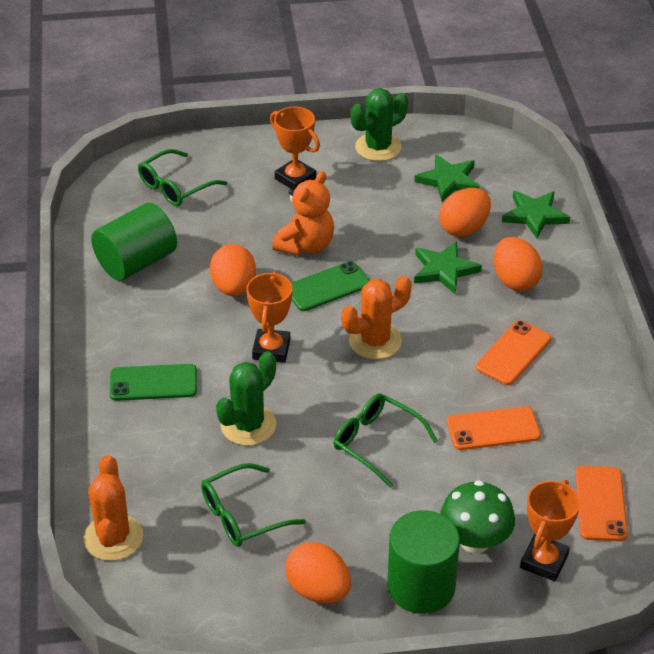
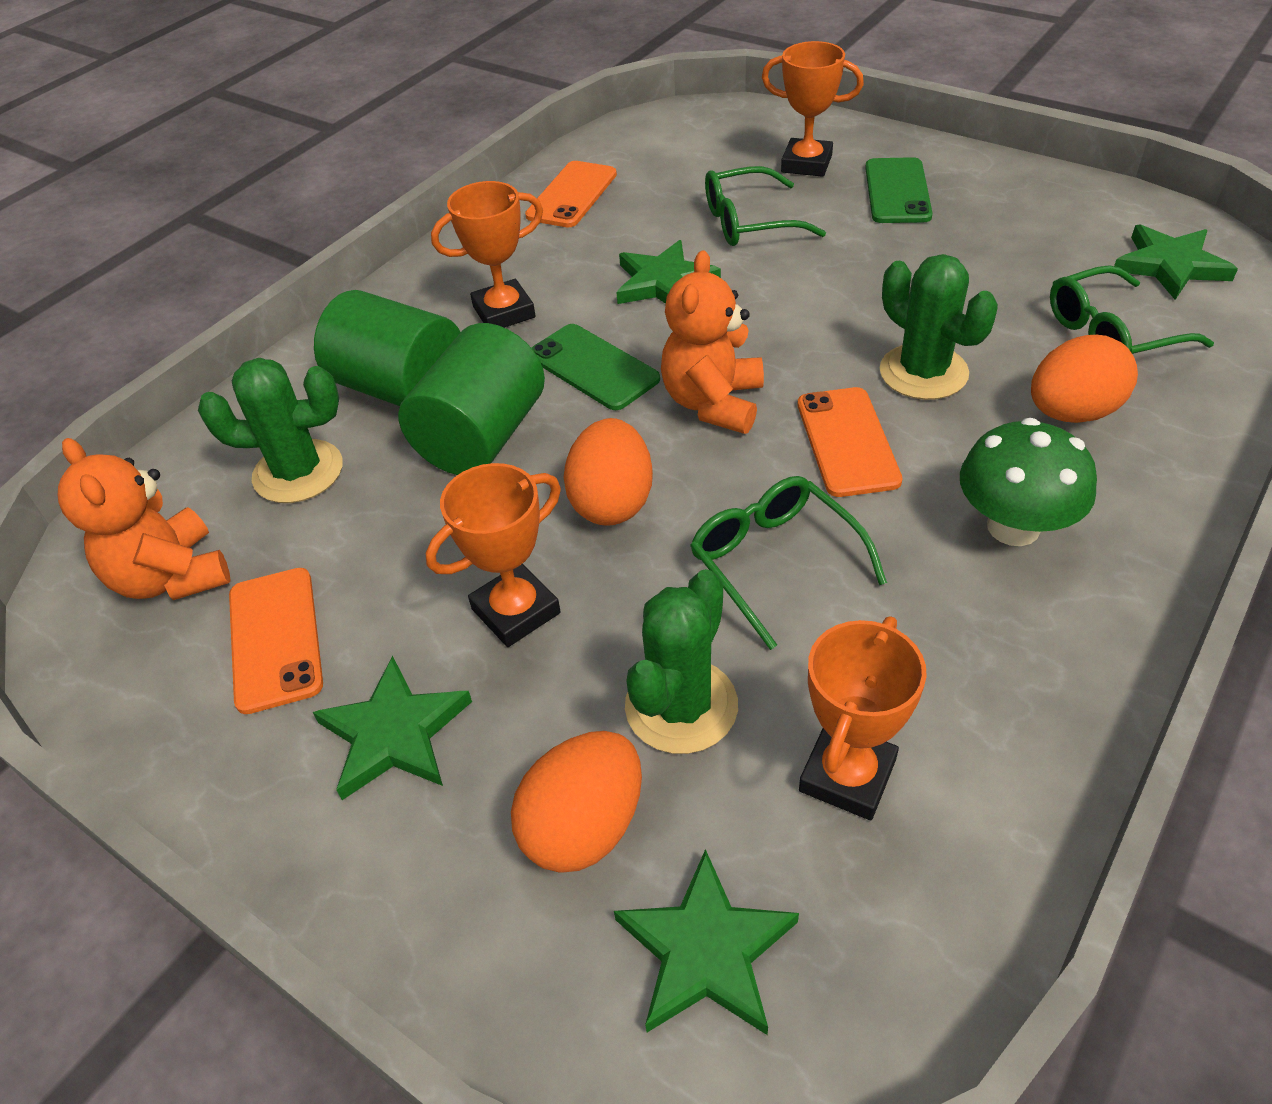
green cactus: [216,351,276,446] [351,88,408,161] = 2 -> [198,358,343,503] [625,569,738,754] [880,254,998,400] = 3
green star: [414,241,482,294] [415,154,480,202] [502,191,570,238] = 3 -> [313,656,472,800] [614,849,799,1035] [616,240,721,304] [1114,224,1238,300] = 4
orange cactus: [83,455,143,561] [341,275,412,360] = 2 -> none = 0
orange egg: [210,244,256,296] [285,542,351,603] [439,188,491,237] [494,237,543,291] = 4 -> [511,731,642,873] [563,418,653,526] [1031,335,1138,423] = 3
orange teddy bear: [272,171,334,255] = 1 -> [58,438,231,600] [661,250,764,434] = 2
orange trophy: [246,271,292,363] [270,107,320,190] [520,480,580,581] = 3 -> [426,463,561,647] [431,181,543,328] [762,41,864,177] [799,616,927,820] = 4

